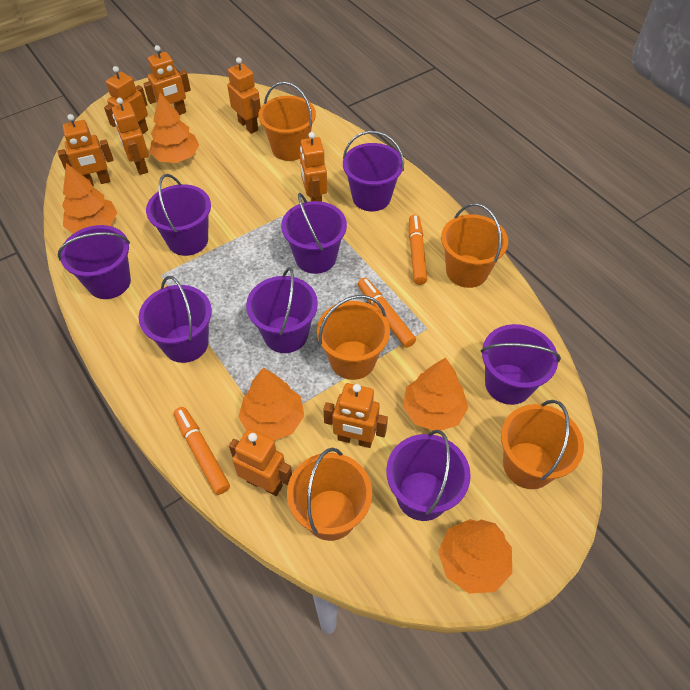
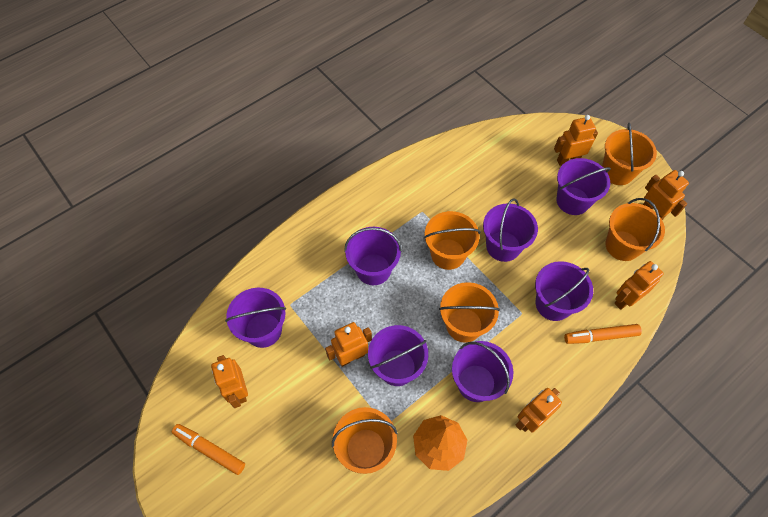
orange marker: [174,407,230,495] [358,278,416,348] [409,215,427,285] = 3 -> [172,424,245,475] [564,324,642,344] = 2
orange robot: [58,114,114,186] [104,66,148,134] [112,98,149,175] [143,45,191,115] [227,57,261,134] [229,429,292,496] [300,132,327,202] [323,383,388,448] = 8 -> [211,355,248,408] [325,322,372,367] [515,388,562,432] [554,115,598,166] [614,261,664,310] [643,170,689,220] = 6
orange tree: [62,163,117,234] [149,93,199,163] [238,367,304,440] [403,357,468,431] [438,519,512,594] = 5 -> [413,415,467,471] = 1
purple bucket: [58,225,131,299] [139,276,212,363] [146,174,211,256] [246,267,318,353] [281,193,347,274] [343,131,404,211] [386,430,471,521] [481,324,561,405] = 8 -> [225,288,286,348] [344,227,402,285] [368,325,428,386] [452,341,513,402] [483,198,538,262] [535,261,593,321] [556,158,611,215] = 7

